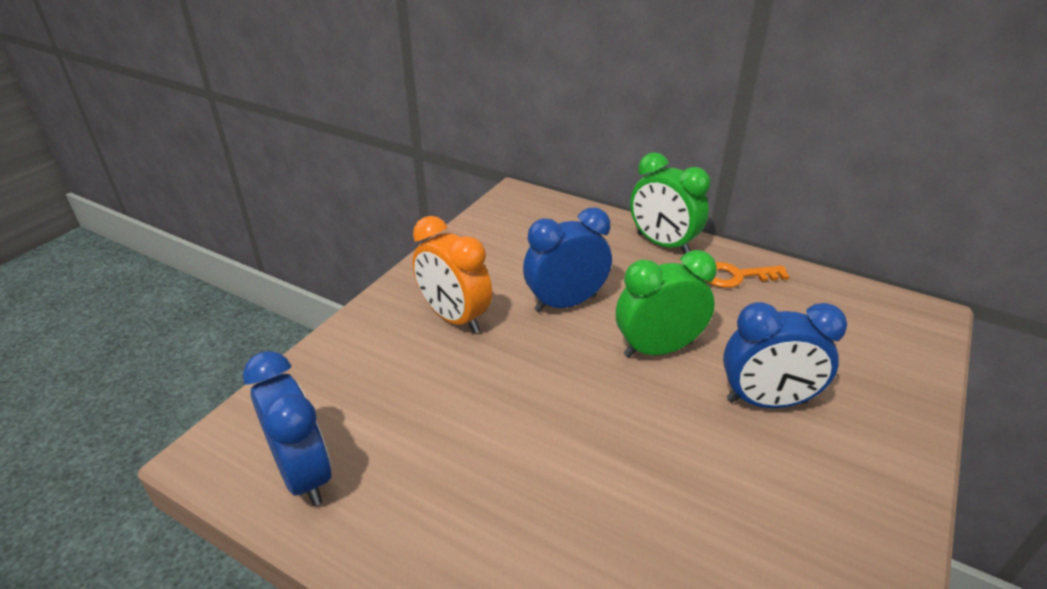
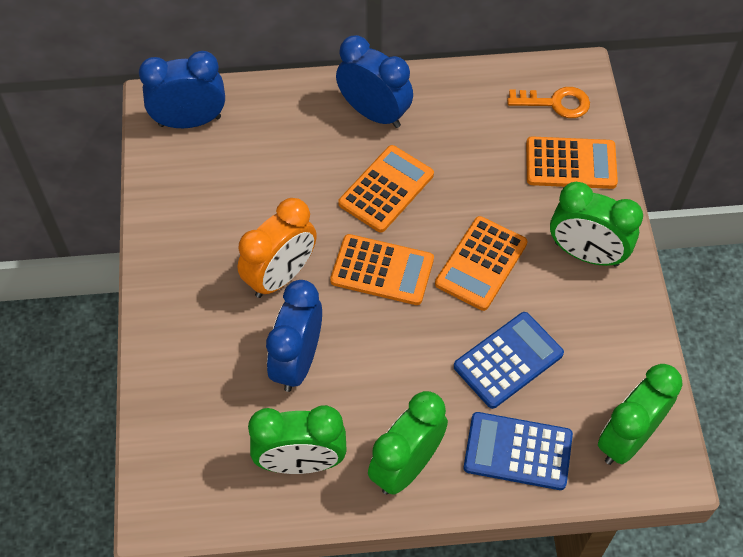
blue calculator: none = 0 -> [454,312,564,409] [464,412,573,490] = 2
green clock: [616,250,717,358] [630,152,710,254] = 2 -> [248,405,347,474] [368,391,448,495] [550,182,643,267] [598,364,683,465] = 4
orange calculator: none = 0 -> [330,234,434,305] [338,145,434,233] [435,216,527,311] [526,137,618,189] = 4

